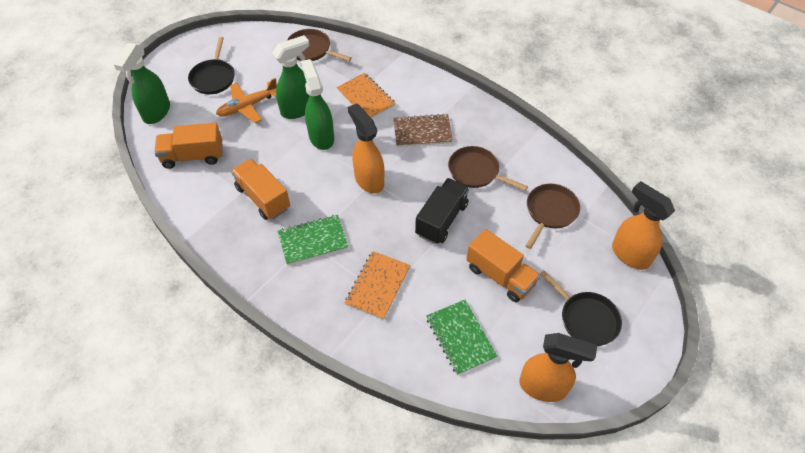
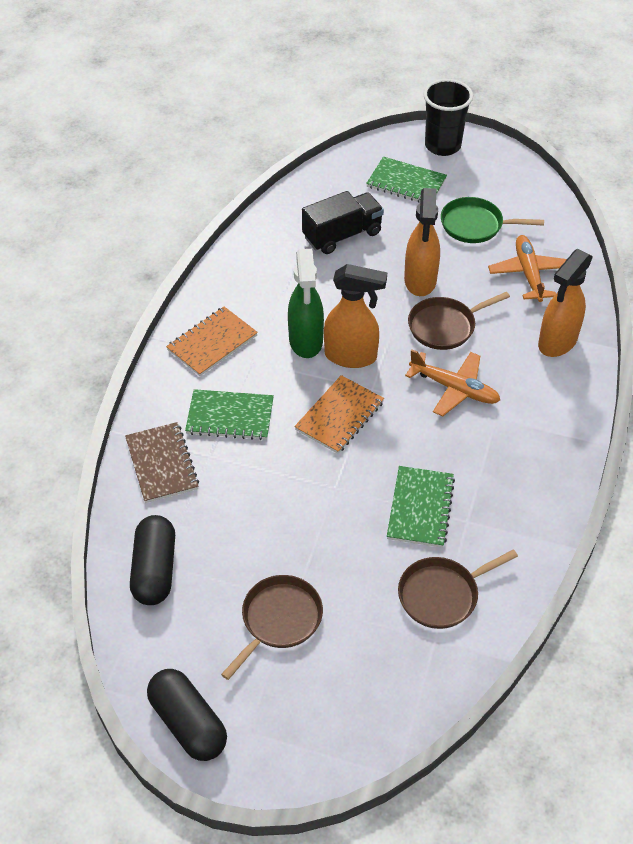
black capsule: none = 0 -> [130,515,175,605] [147,669,227,761] = 2
black cup: none = 0 -> [423,79,473,156] = 1
black pan: [188,37,235,94] [540,270,622,346] = 2 -> none = 0
green notebook: [278,215,348,265] [426,300,497,375] = 2 -> [185,389,274,440] [366,157,447,203] [387,466,455,548] = 3
green pan: none = 0 -> [441,197,544,243] = 1
green spray bottle: [114,43,170,124] [272,35,310,119] [301,59,334,150] = 3 -> [288,249,324,358] = 1
orange plane: [216,78,277,123] = 1 -> [405,349,500,416] [488,235,567,302] = 2
orange truck: [154,122,223,169] [231,159,290,220] [466,229,541,302] = 3 -> none = 0

